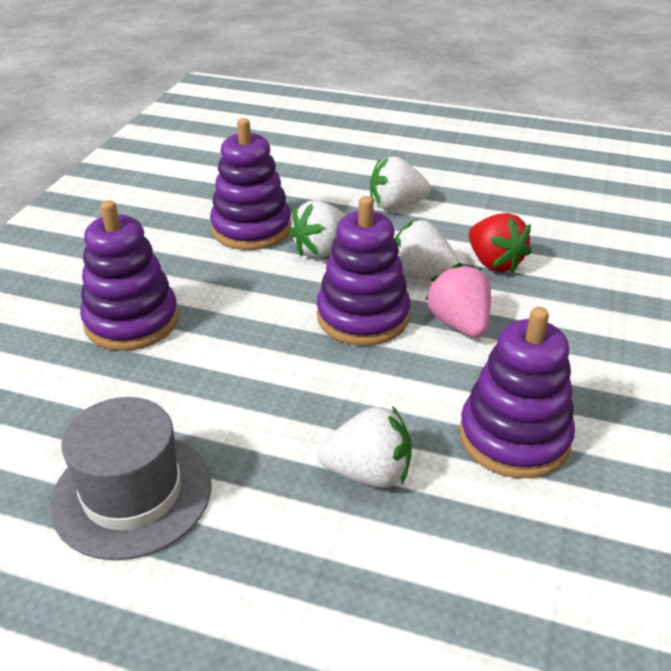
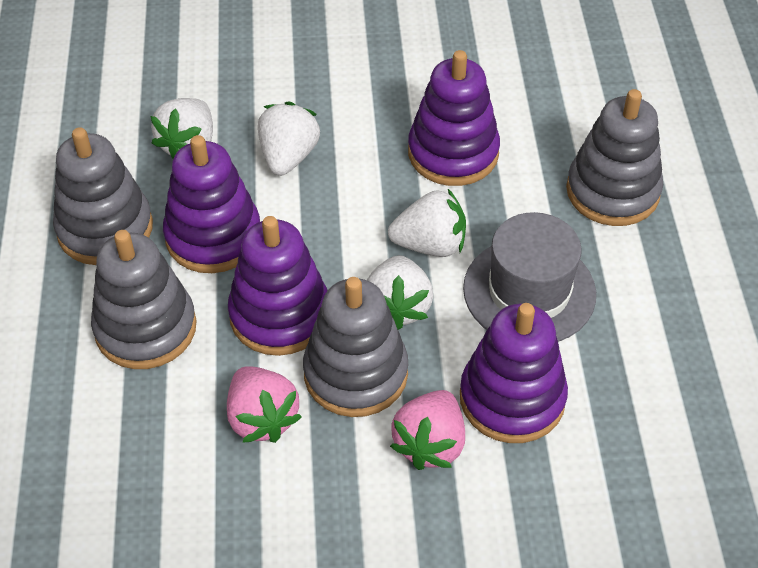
grey stacking toy: none = 0 -> [53,127,153,265] [91,230,197,369] [303,277,408,417] [566,89,663,226] = 4
pink strawberry: [425,263,491,338] = 1 -> [227,366,302,443] [390,390,465,470] = 2
red strawberry: [469,213,532,273] = 1 -> none = 0

